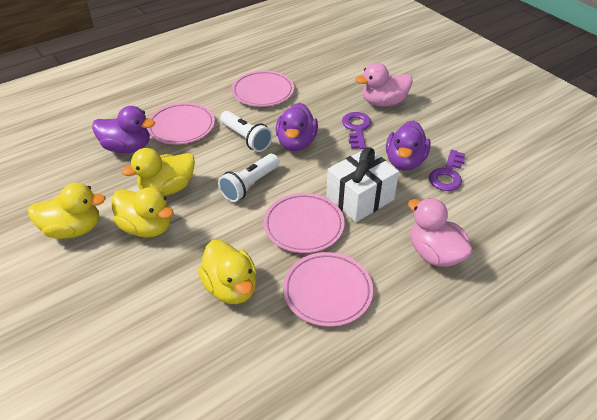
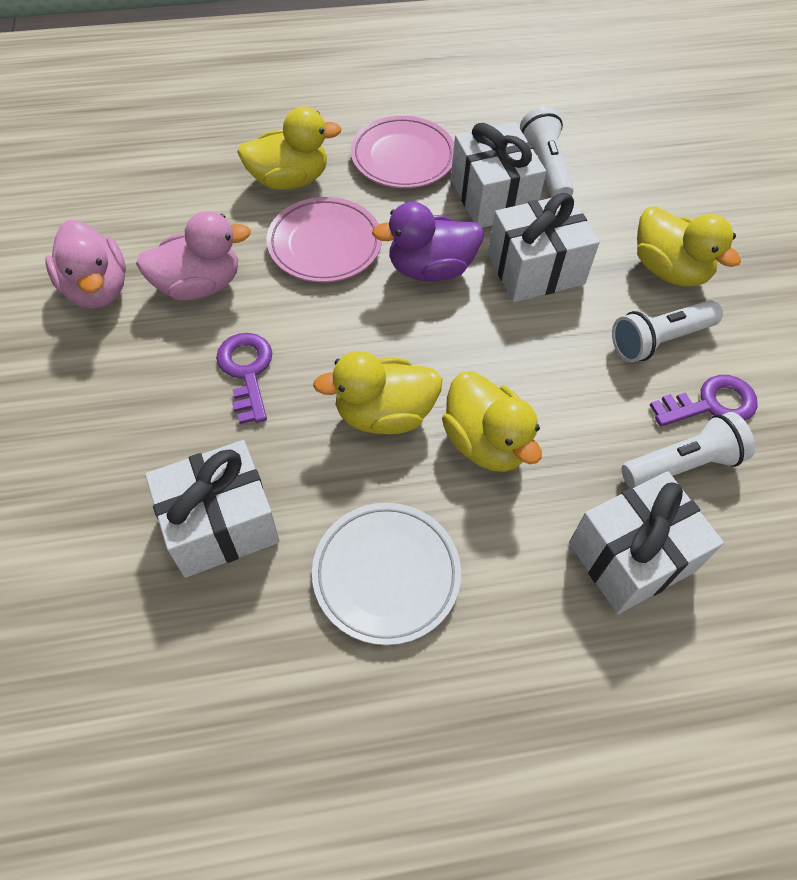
pink plate: [147,102,215,144] [232,70,294,107] [263,193,345,253] [283,252,373,327] = 4 -> [266,197,382,283] [351,116,454,188] = 2
purple duck: [92,106,155,153] [276,103,318,151] [386,121,431,171] = 3 -> [372,202,484,282] = 1
white flashlight: [218,154,280,202] [220,111,273,152] = 2 -> [520,107,574,197] [612,300,723,363] [622,412,755,488] = 3
white gift: [326,147,399,222] = 1 -> [145,440,280,578] [451,122,546,228] [488,193,599,302] [569,471,724,614] = 4
white plate: none = 0 -> [312,503,461,645] = 1

